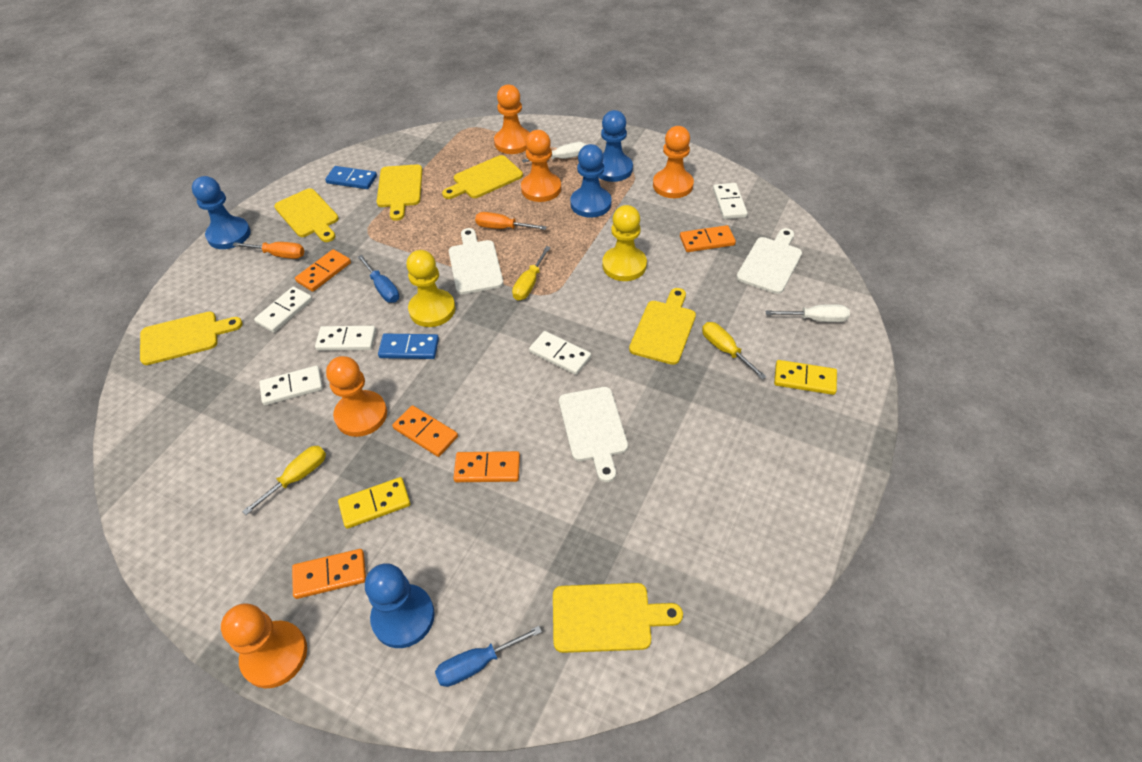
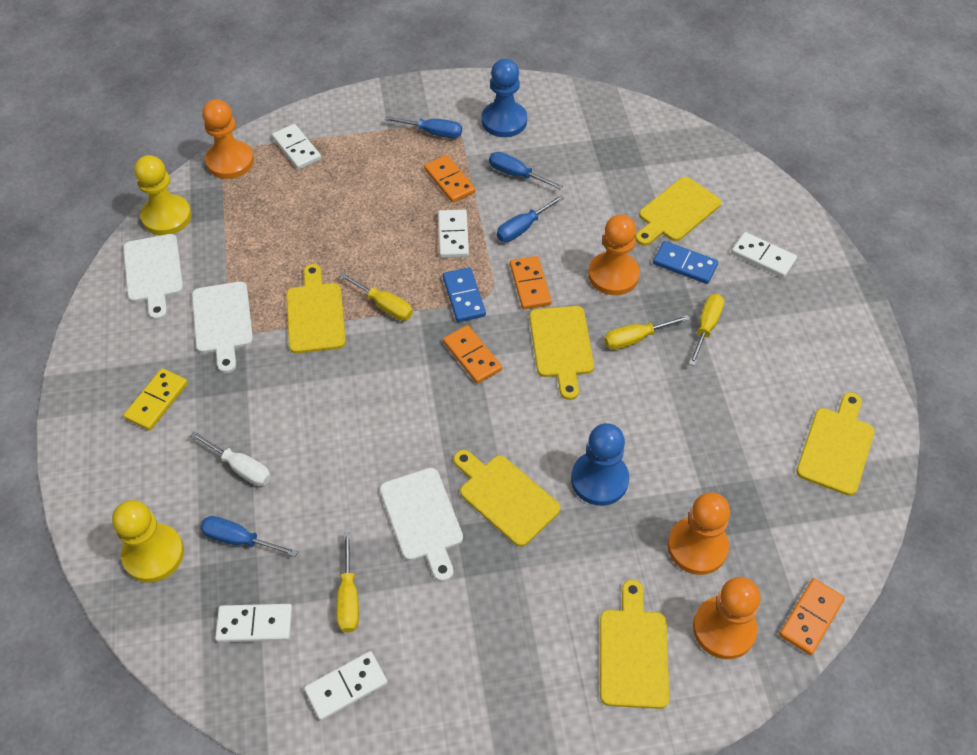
blue pawn: [192,176,251,249] [365,563,435,648] [570,144,612,218] [598,110,633,182] = 4 -> [482,59,527,137] [571,423,629,506] = 2
blue screwdriver: [358,255,399,303] [435,626,542,687] = 2 -> [200,516,298,557] [385,116,462,138] [489,152,563,190] [497,195,564,242] = 4
orange domino: [292,549,366,599] [295,249,351,292] [392,405,458,457] [453,451,520,482] [680,225,736,252] = 5 -> [424,155,476,203] [443,325,502,384] [510,256,552,309] [779,578,845,655] = 4
orange pawn: [221,603,307,688] [326,356,387,437] [494,84,530,154] [521,130,561,202] [653,126,694,198] = 5 -> [202,99,254,179] [588,214,640,295] [668,492,730,575] [693,577,760,659] = 4
orange screwdriver: [232,242,304,259] [475,212,547,230] = 2 -> none = 0
white screwdriver: [522,142,586,163] [765,304,850,322] = 2 -> [190,431,271,486] = 1
yellow domino: [338,477,411,529] [774,360,837,395] = 2 -> [123,368,188,431] = 1
yellow screwdriver: [242,446,326,515] [512,246,551,301] [702,322,767,379] = 3 -> [337,532,359,633] [339,272,413,321] [604,315,690,350] [689,294,724,366] = 4

